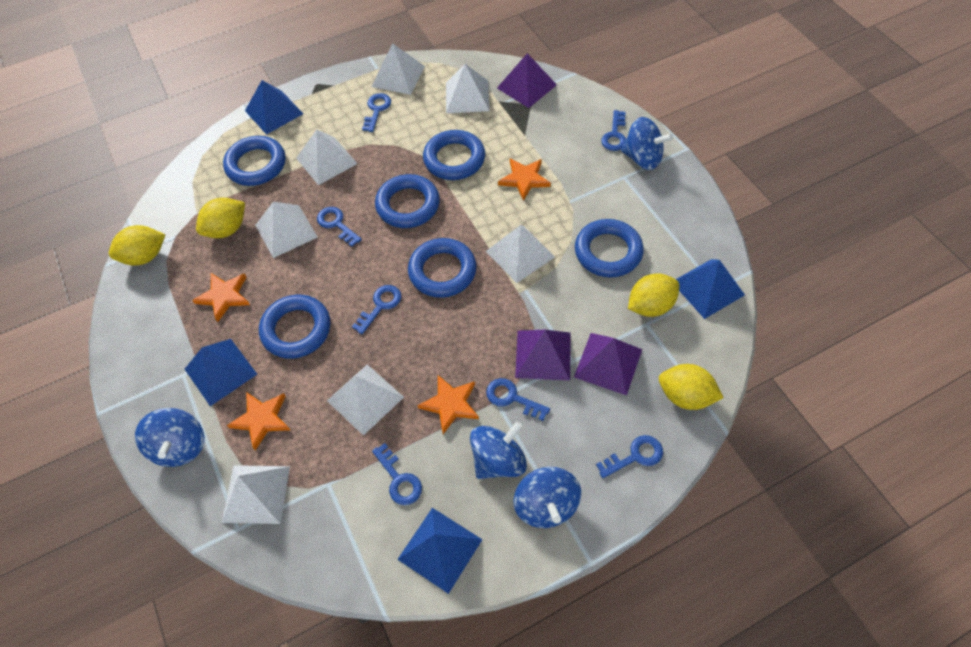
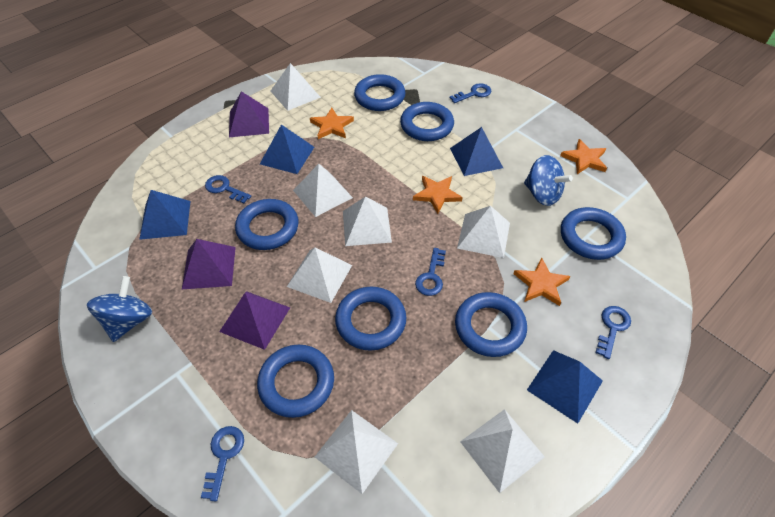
blue key: [317,207,362,247] [352,285,401,334] [362,93,391,132] [372,443,422,505] [486,378,550,421] [596,435,663,478] [601,110,626,151] = 7 -> [201,426,244,501] [205,175,251,204] [415,248,446,296] [450,83,491,103] [595,306,631,359] = 5
blue ring: [223,136,285,186] [259,295,330,359] [375,174,440,228] [408,238,476,298] [423,130,485,180] [575,219,644,278] = 6 -> [235,199,299,250] [257,344,334,418] [335,287,406,351] [354,74,406,111] [400,102,454,141] [455,292,527,357] [561,207,626,260] = 7
blue spinning top: [135,408,204,467] [470,421,527,479] [514,467,581,528] [621,117,673,170] = 4 -> [87,276,152,342] [524,155,573,206] = 2
yellow lemon: [109,225,166,266] [196,198,245,238] [628,273,679,317] [659,364,724,410] = 4 -> none = 0

